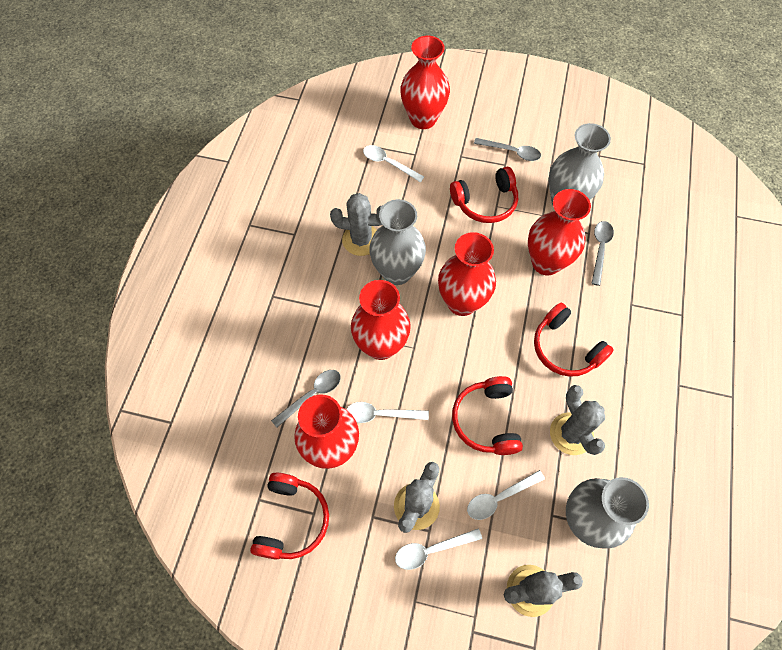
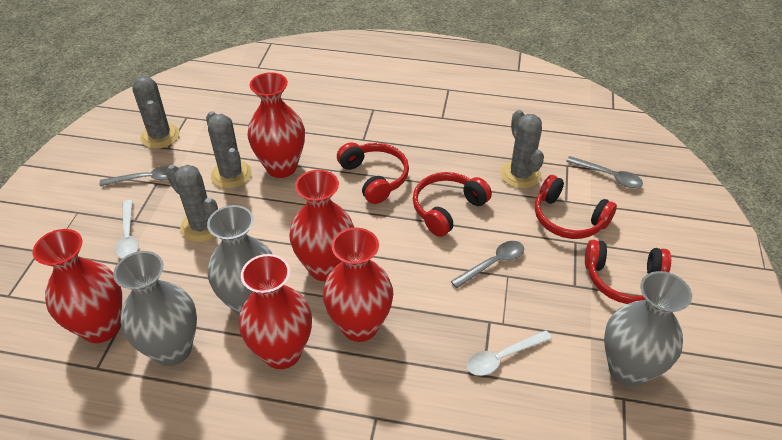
white spoon: [347,402,429,423] [363,145,424,182] [395,528,482,570] [467,470,545,520] = 4 -> [115,200,139,259] [467,331,552,376] = 2

